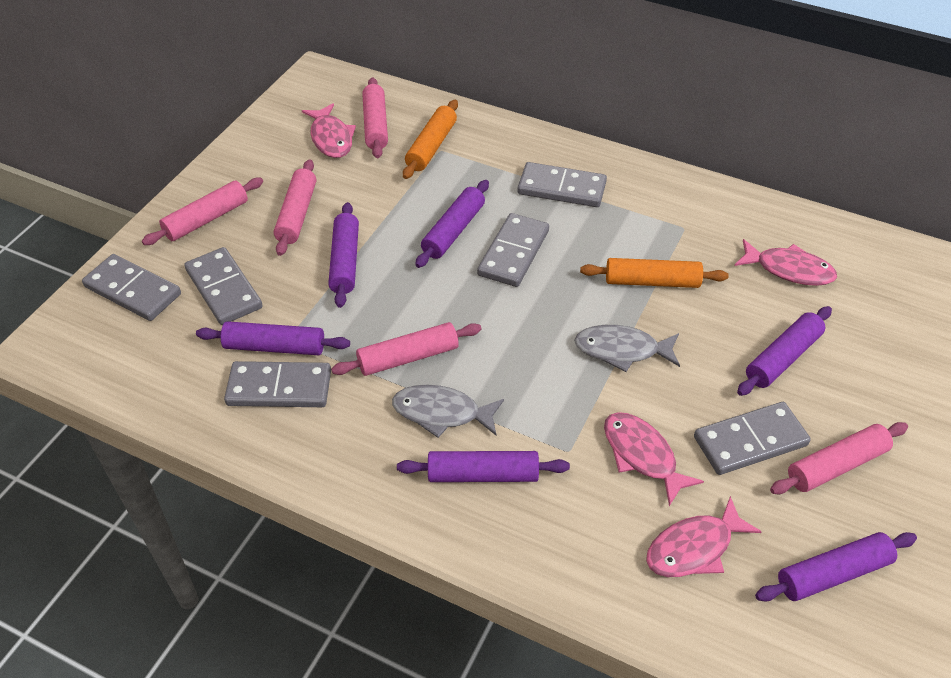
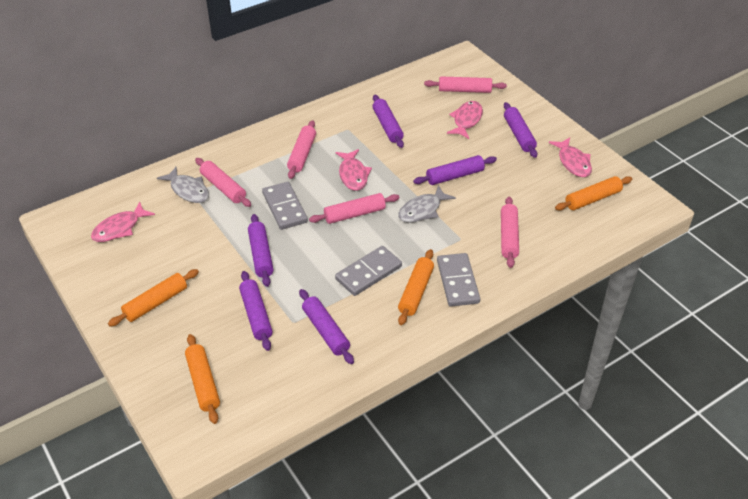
grey domino: [82,254,181,321] [184,247,263,325] [224,361,331,407] [477,213,549,287] [517,162,607,207] [694,402,811,475] = 6 -> [262,182,308,230] [335,246,402,296] [437,253,480,307] = 3
orange rolling pin: [403,100,458,179] [580,258,729,288] = 2 -> [108,269,199,327] [185,334,220,424] [398,249,434,325] [555,176,632,210] = 4

